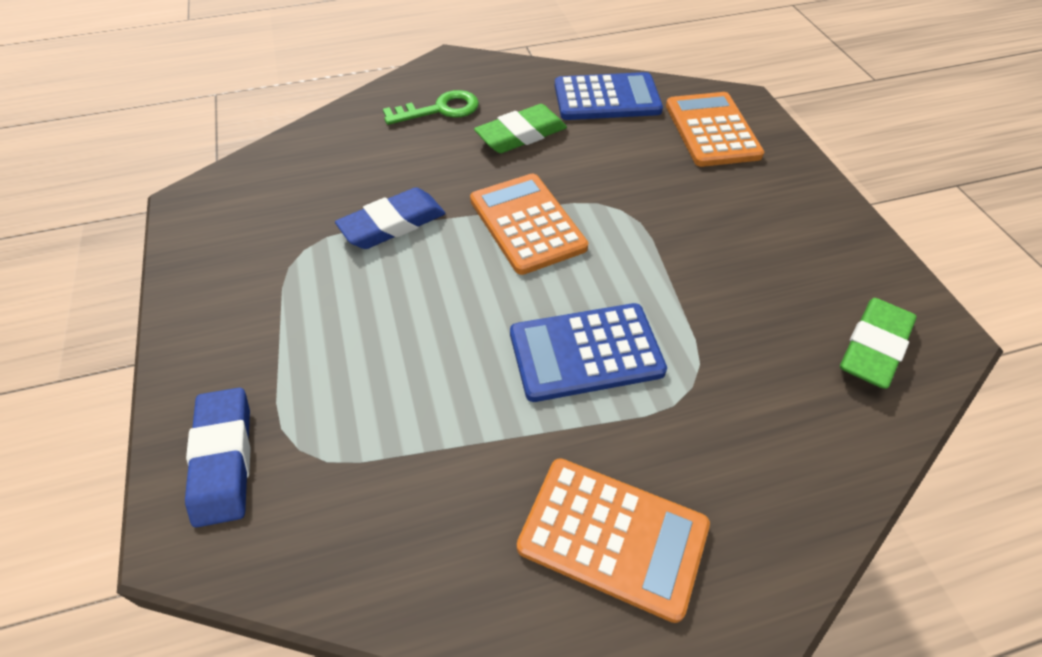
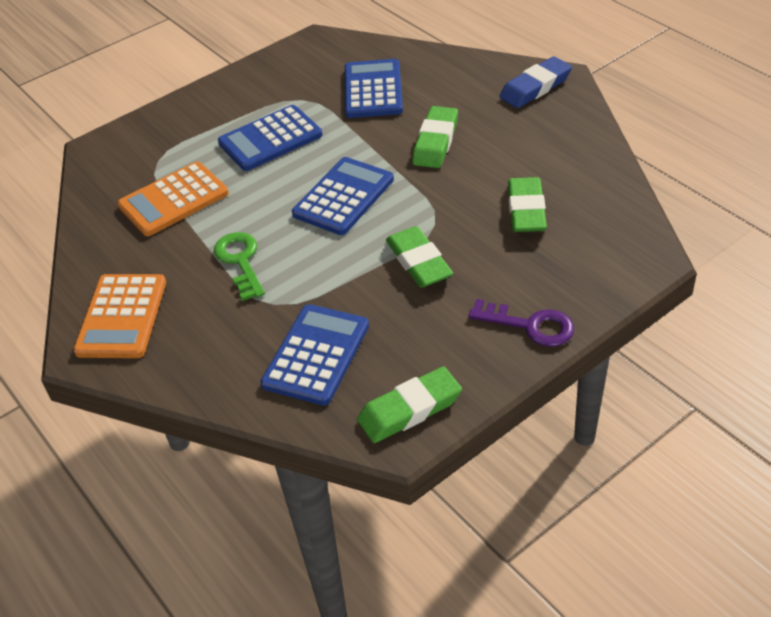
blue calculator: [510,303,667,402] [555,72,663,120] = 2 -> [218,105,323,171] [261,304,369,406] [292,157,394,235] [345,59,403,118] = 4
blue eraser: [185,388,251,528] [335,187,446,249] = 2 -> [499,56,572,108] = 1
green eraser: [474,104,567,153] [840,298,917,389] = 2 -> [357,366,462,443] [386,226,453,288] [413,106,458,168] [508,177,547,232] = 4
orange calculator: [470,173,588,275] [517,458,710,623] [666,92,764,167] = 3 -> [73,274,166,358] [118,162,229,236] = 2
purple key: none = 0 -> [468,299,574,347] = 1

